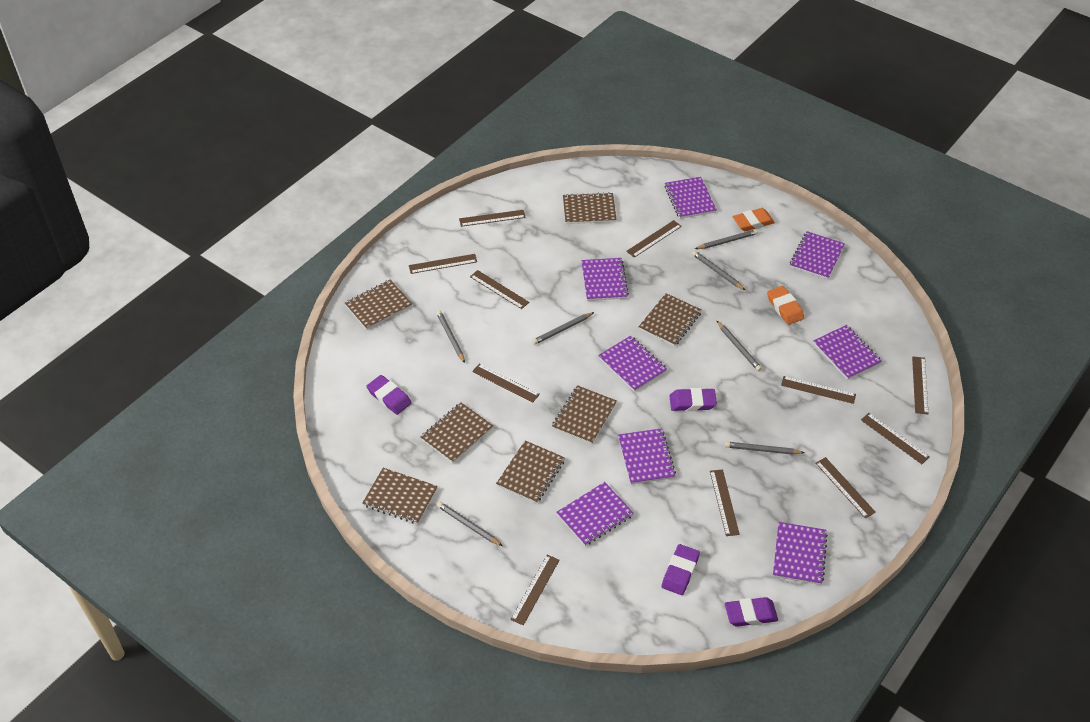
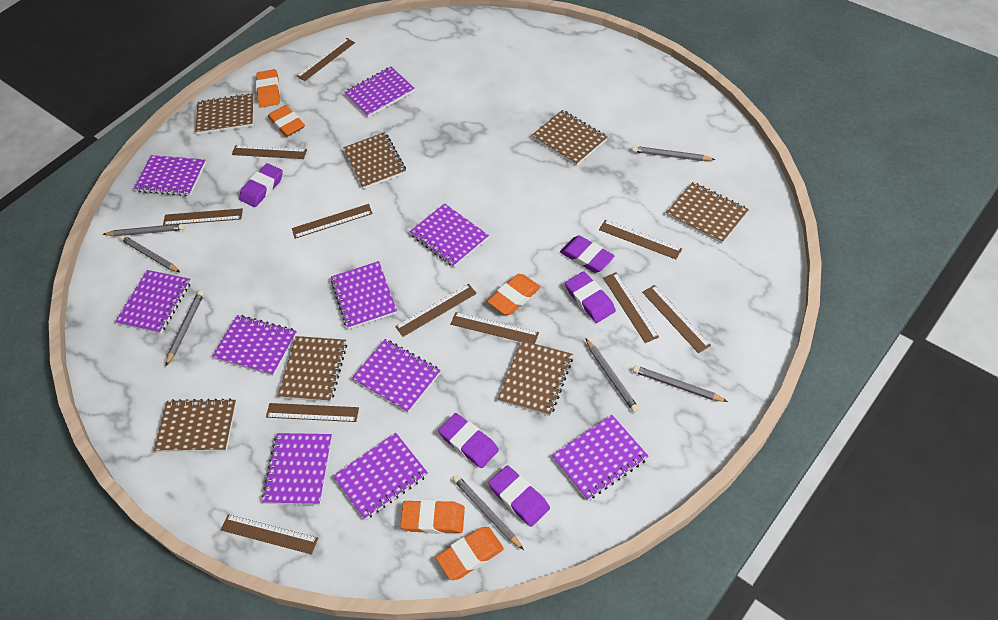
orange eraser: [732,208,775,231] [767,286,804,325] = 2 -> [256,69,280,108] [268,105,305,137] [400,500,465,534] [436,527,504,580] [487,274,541,315] = 5
purple eraser: [367,375,412,415] [662,544,700,595] [670,388,717,411] [725,597,778,627] = 4 -> [239,163,283,207] [438,413,499,468] [488,465,550,527] [560,235,615,273] [565,272,616,323] = 5
purple notebook: [556,482,634,546] [581,258,629,301] [598,336,667,392] [618,428,676,484] [665,177,717,219] [773,522,828,585] [790,231,845,280] [813,325,882,380] = 8 -> [115,270,191,334] [134,155,206,196] [212,315,297,376] [262,433,332,505] [331,261,397,329] [333,433,428,520] [344,67,415,117] [352,339,441,413] [410,203,489,267] [552,415,649,500] = 10

